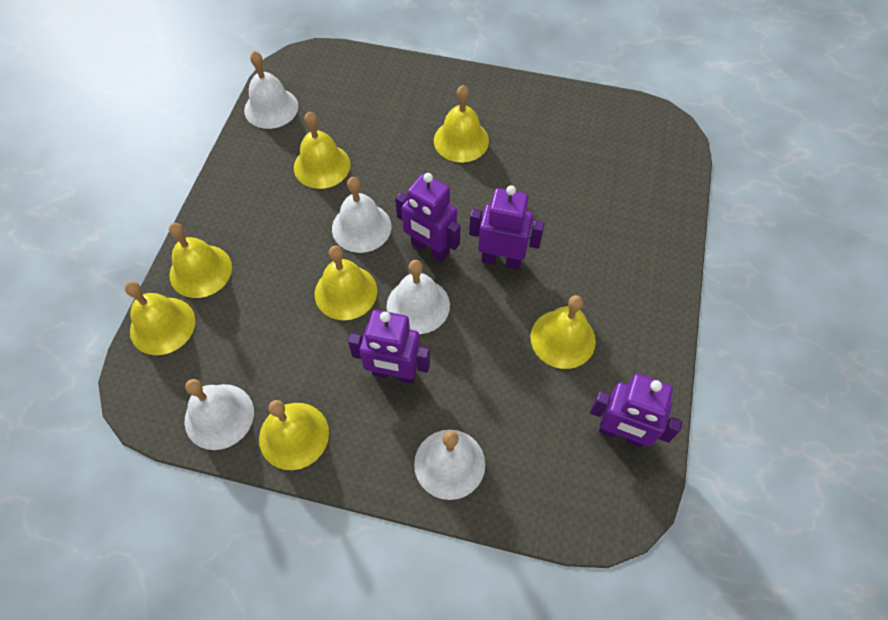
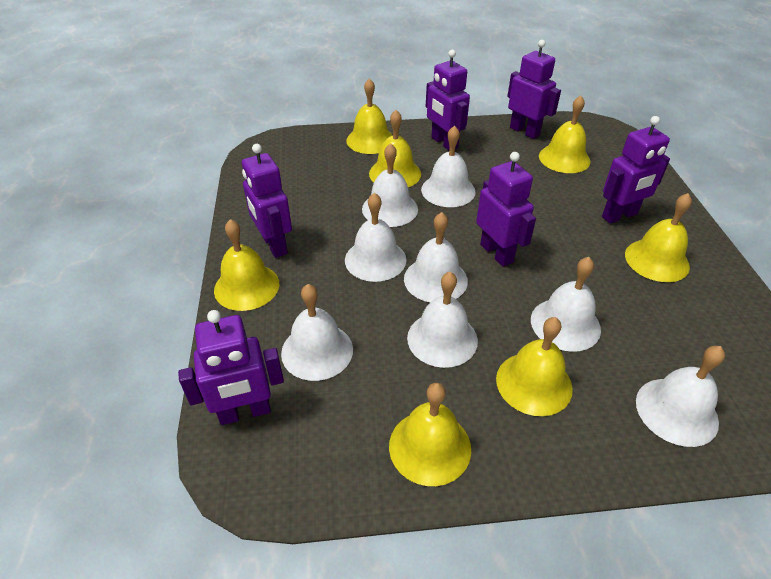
purple robot: [348,310,430,384] [395,173,461,262] [469,185,545,269] [590,374,683,448] = 4 -> [178,310,284,425] [242,144,292,258] [426,50,470,150] [476,152,536,267] [507,40,561,139] [602,116,670,224] = 6
white bell: [185,379,254,450] [244,51,299,129] [332,177,391,253] [387,260,450,334] [414,430,485,500] = 5 -> [281,284,353,381] [345,193,407,282] [362,143,418,227] [404,212,468,302] [407,272,478,368] [421,126,476,207] [531,257,601,352] [636,346,725,447] = 8

